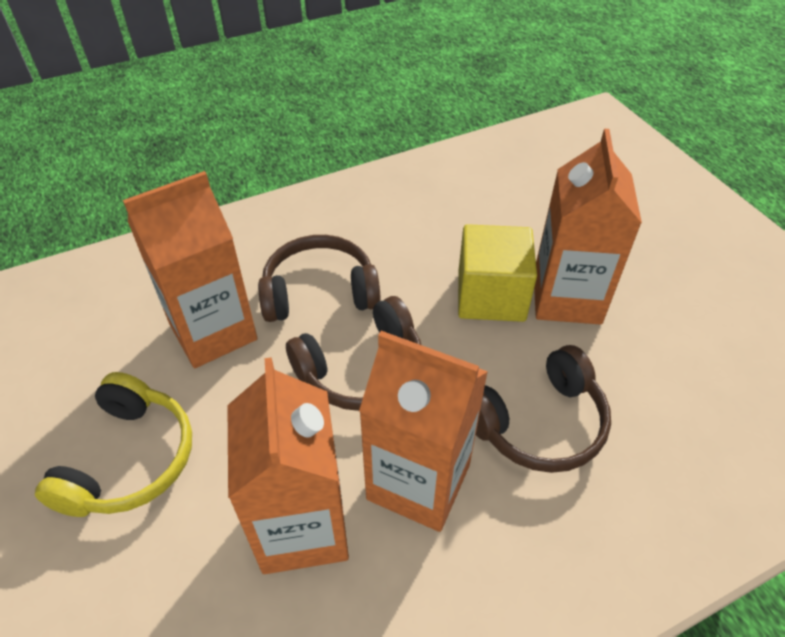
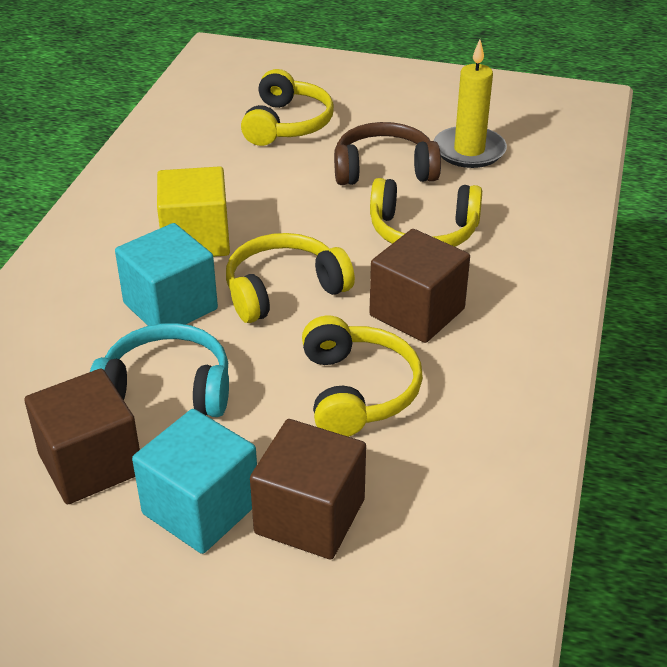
brown cube: none = 0 -> [24,369,140,504] [250,419,366,559] [369,229,470,343] = 3
brown headphones: [258,235,381,322] [286,296,421,411] [476,345,611,473] = 3 -> [334,122,441,185] = 1
orange carton: [123,171,257,368] [227,357,349,574] [359,331,488,532] [534,129,642,325] = 4 -> none = 0
turquoise cube: none = 0 -> [115,223,218,326] [132,409,257,554] = 2
turquoise headphones: none = 0 -> [90,323,229,417] = 1
yellow candle: none = 0 -> [434,40,507,168] = 1
yellow headphones: [35,372,192,517] = 1 -> [226,233,355,323] [241,69,334,146] [302,316,423,437] [370,178,482,247] = 4

